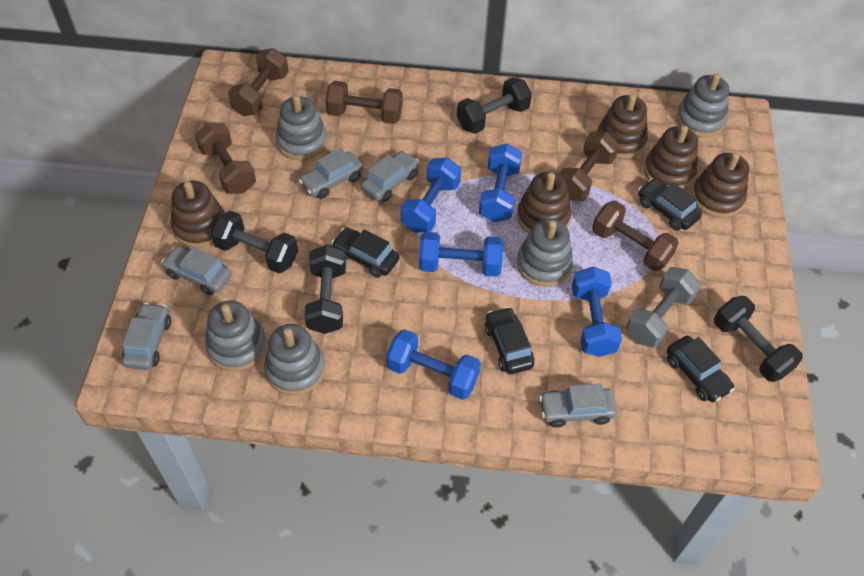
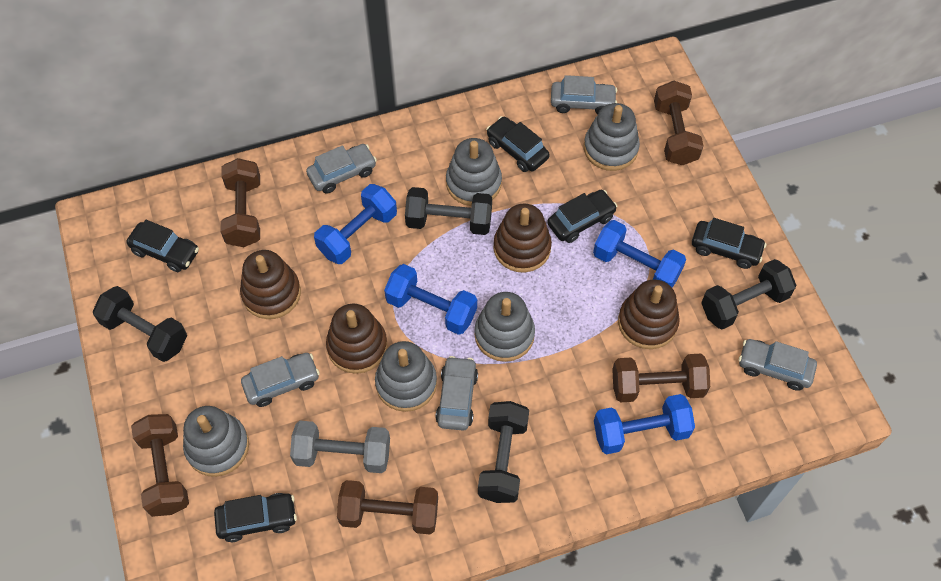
black car: [331,227,399,278] [485,307,534,374] [638,178,702,231] [667,336,735,402] = 4 -> [126,220,199,272] [214,493,297,542] [486,116,550,172] [547,190,617,243] [692,218,766,269] = 5
blue dumbbell: [386,329,481,400] [401,157,461,232] [419,232,503,277] [479,143,522,222] [572,267,622,357] = 5 -> [314,184,397,264] [384,264,477,335] [593,220,686,287] [594,394,695,454] = 4
brown stacking toy: [171,181,225,248] [517,172,571,233] [597,94,648,159] [644,126,698,189] [692,153,749,218] = 5 -> [240,250,301,319] [326,304,388,374] [494,203,552,272] [618,279,680,349] = 4

